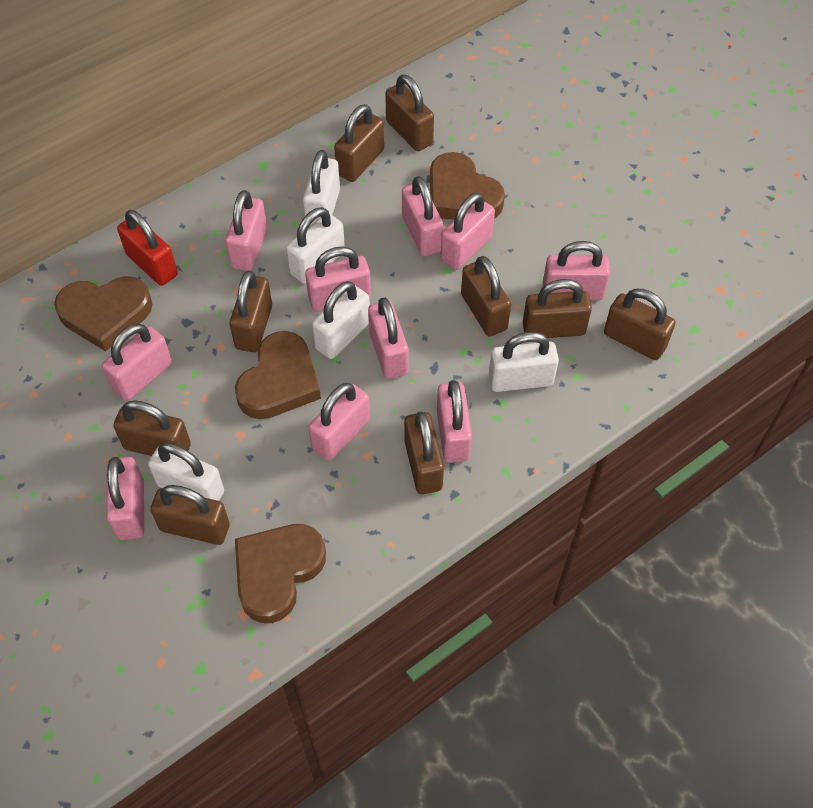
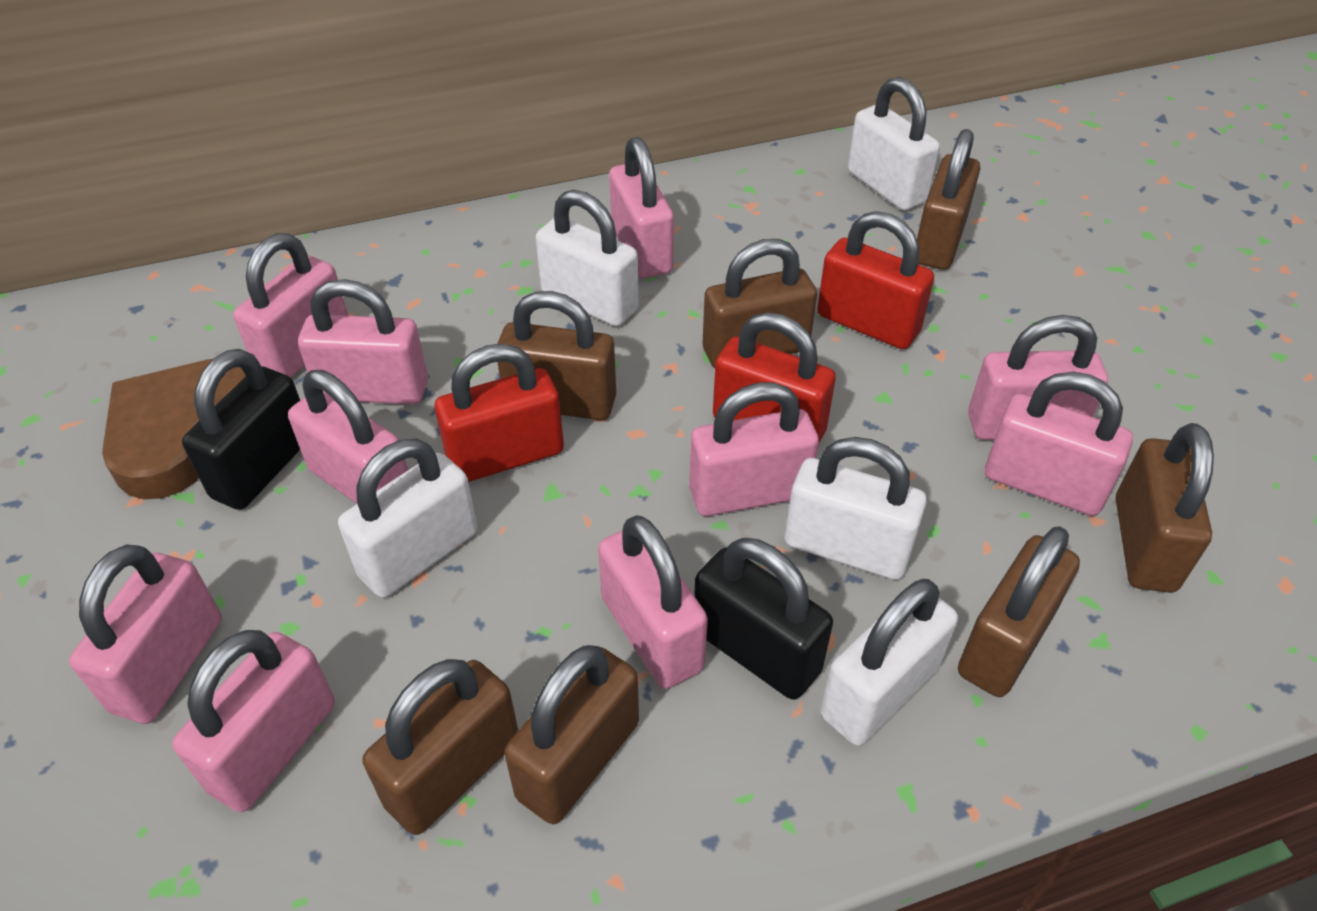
black padlock: none = 0 -> [182,349,300,510] [694,538,833,700] = 2
brown heart: [54,276,152,351] [235,331,321,419] [235,524,326,623] [430,152,505,220] = 4 -> [102,359,246,499] = 1
brown padlock: [113,400,191,456] [150,485,230,545] [229,271,272,352] [334,104,384,182] [385,74,434,151] [404,411,444,494] [461,256,511,336] [523,279,592,338] [604,289,676,360] = 9 -> [362,659,518,835] [497,291,616,420] [504,645,639,824] [703,239,817,368] [917,129,980,270] [958,526,1080,697] [1116,423,1214,593] = 7
red padlock: [117,210,178,286] = 1 -> [435,344,564,482] [713,312,836,442] [817,211,934,349] = 3

